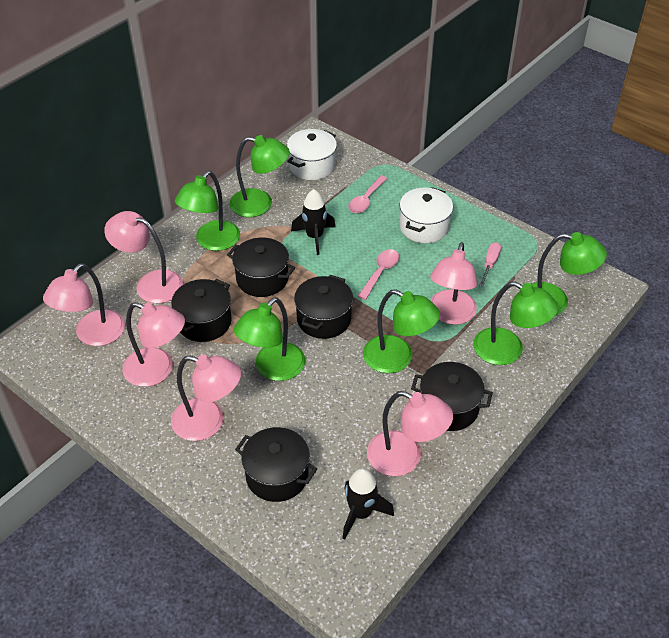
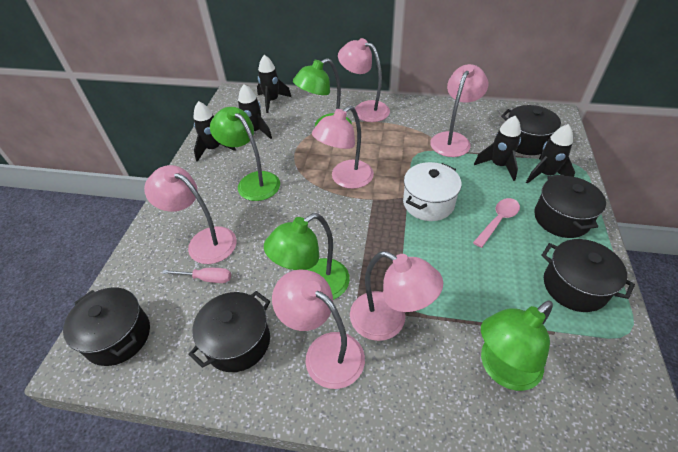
black rocket: [291,189,336,255] [342,468,394,539] = 2 -> [193,101,236,162] [238,84,272,139] [257,55,291,113] [474,116,521,181] [526,124,575,184] = 5
green lamp: [175,171,240,251] [229,135,290,217] [234,297,305,381] [363,289,440,373] [473,282,559,365] [531,232,607,316] = 6 -> [210,107,280,201] [264,213,350,300] [293,58,352,127] [481,300,553,391] = 4
pink spoon: [348,176,388,213] [358,249,399,300] = 2 -> [473,198,520,248] = 1
white pot: [287,129,337,180] [399,187,453,243] = 2 -> [403,162,462,221] = 1

